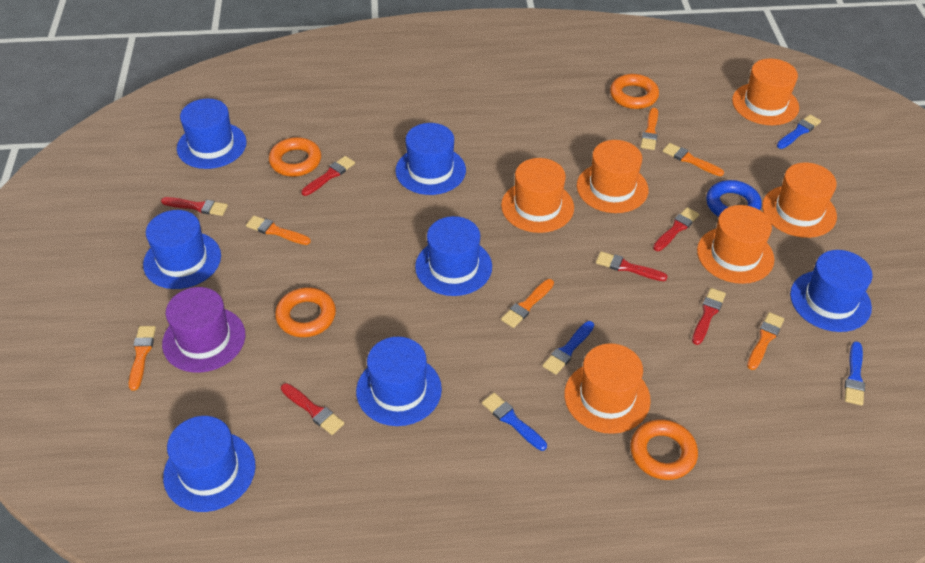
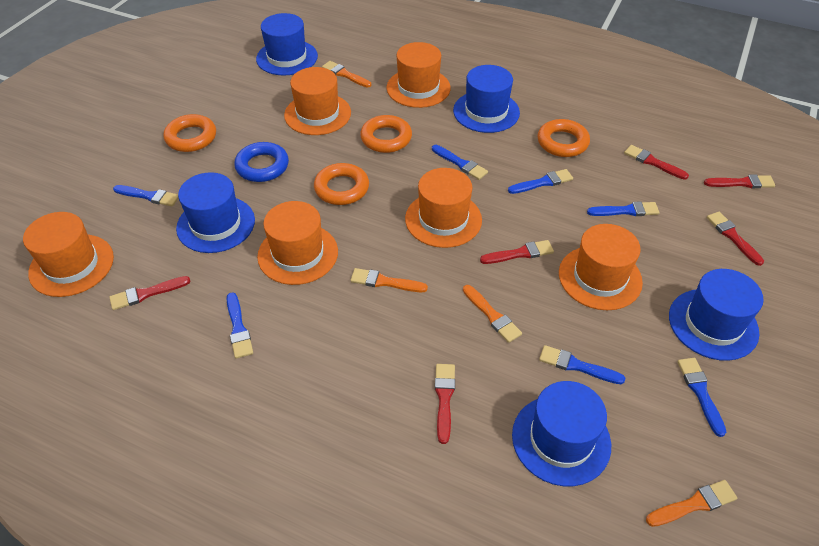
blue brush: [482,393,547,451] [543,321,594,375] [777,115,821,149] [845,341,865,406] = 4 -> [113,185,178,206] [227,292,253,359] [432,145,488,180] [508,169,573,194] [539,345,626,384] [587,201,659,216] [677,358,726,437] = 7
blue hat: [143,210,221,289] [163,416,256,512] [177,99,247,169] [356,337,442,426] [396,123,466,195] [415,216,492,296] [790,250,873,332] = 7 -> [176,172,255,253] [256,13,318,76] [453,65,520,133] [512,381,611,486] [669,269,764,361] = 5
orange brush: [129,326,156,391] [246,216,311,245] [501,279,554,328] [641,108,658,150] [663,143,724,176] [747,312,784,370] = 6 -> [322,61,371,88] [350,268,428,292] [463,285,522,343] [646,480,737,527] = 4
purple hat: [162,287,245,373] = 1 -> none = 0

